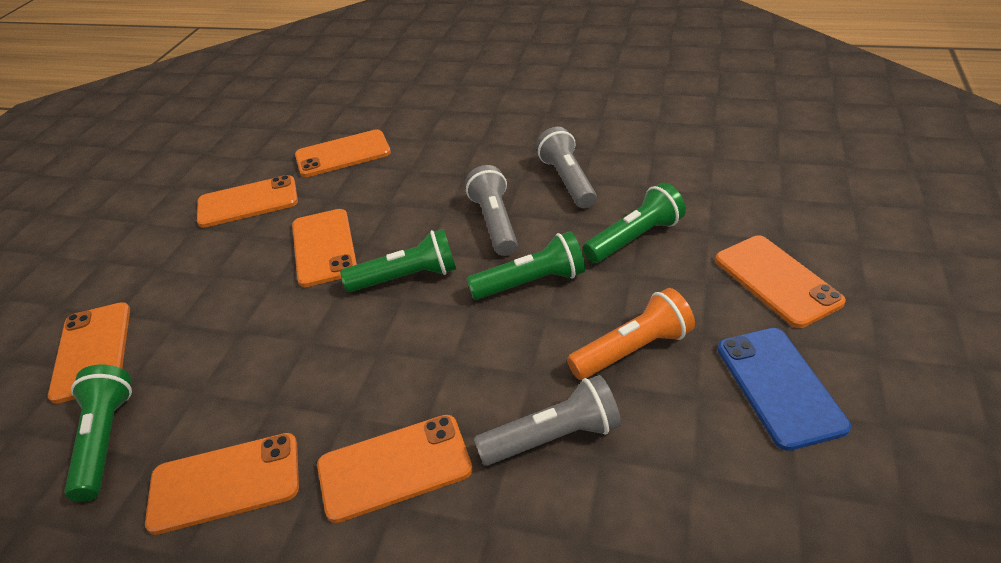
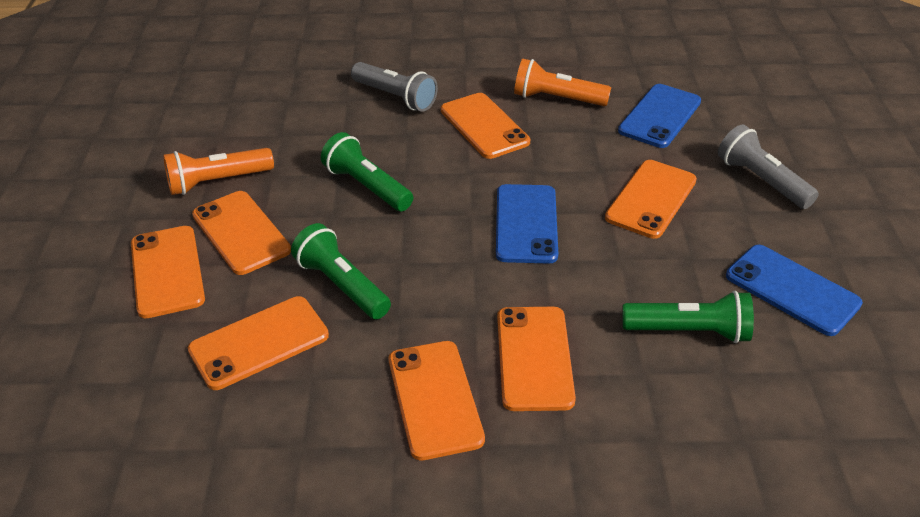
blue phone: [717,328,851,451] = 1 -> [496,184,558,264] [618,84,701,148] [726,245,863,336] = 3
green flashlight: [64,365,132,502] [340,229,456,292] [467,231,585,300] [583,183,686,263] = 4 -> [291,223,391,319] [321,132,413,211] [622,291,754,343] = 3
grey flashlight: [465,165,517,256] [474,375,621,466] [536,127,597,208] = 3 -> [351,62,438,112] [718,124,819,209] = 2
orange flashlight: [567,288,695,380] = 1 -> [163,148,274,195] [514,58,611,106] = 2

